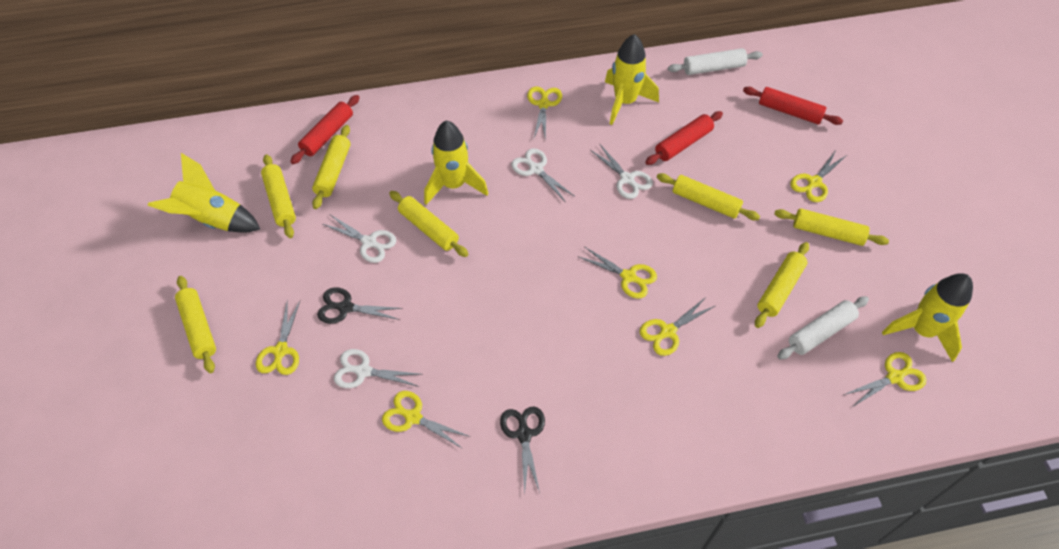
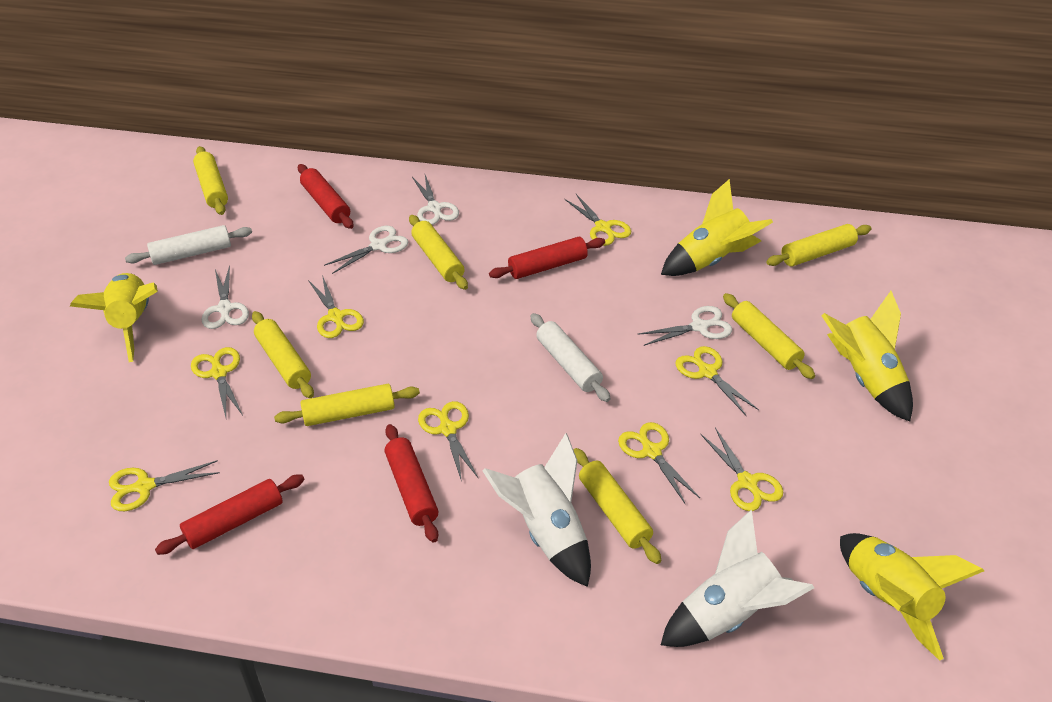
black scissors: [317,287,403,324] [500,406,545,495] = 2 -> none = 0
red rolling pin: [290,95,360,164] [645,111,723,165] [743,87,843,125] = 3 -> [155,475,305,555] [298,164,354,229] [385,424,438,543] [489,237,605,279] = 4
white rocket: none = 0 -> [482,433,591,587] [661,510,814,647] = 2
yellow scissors: [256,301,300,375] [382,391,471,449] [527,86,562,141] [578,247,657,299] [640,297,715,356] [790,151,847,202] [843,352,926,406] = 7 -> [109,460,220,511] [191,347,243,417] [308,275,364,338] [418,401,478,482] [565,194,631,246] [618,422,700,503] [675,346,759,416] [700,428,783,511] = 8

